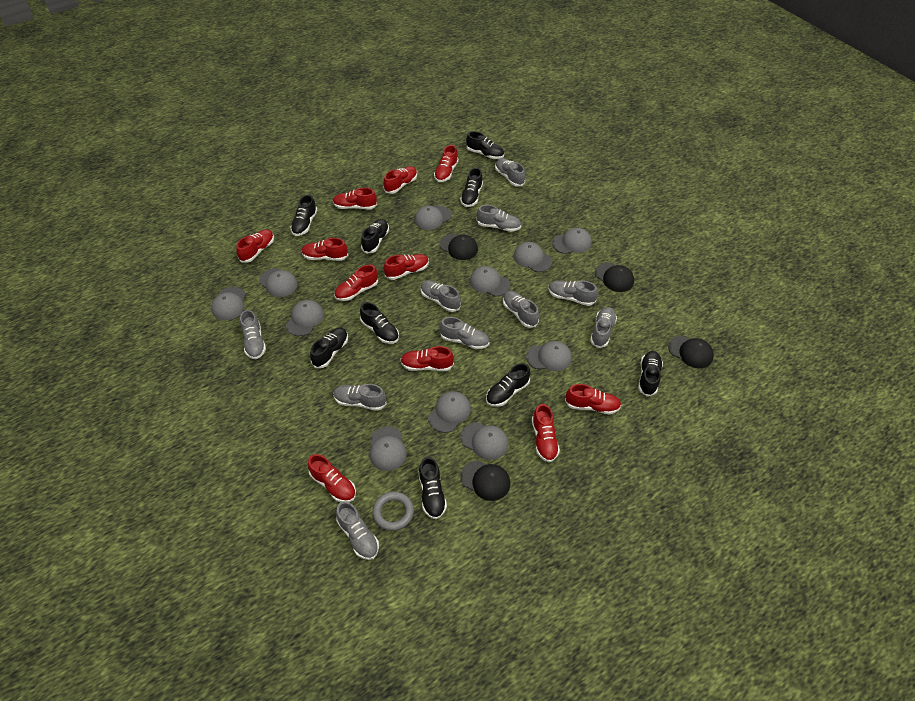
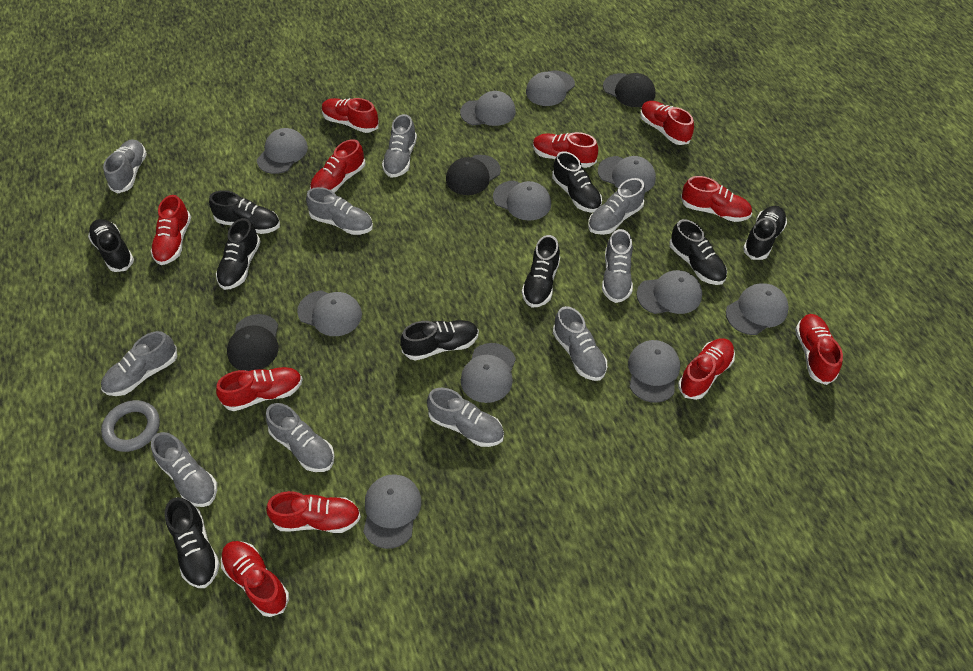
black cap: [440,234,478,260] [461,460,510,501] [595,263,634,292] [668,336,714,368] = 4 -> [227,314,279,371] [446,155,501,195] [603,73,655,107] = 3

